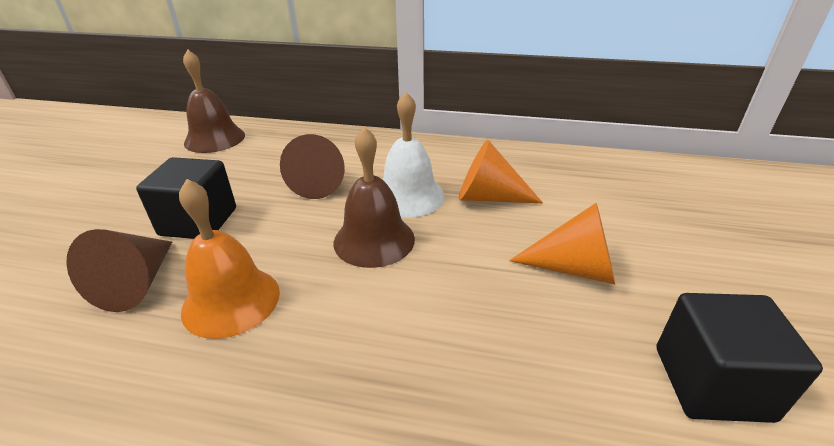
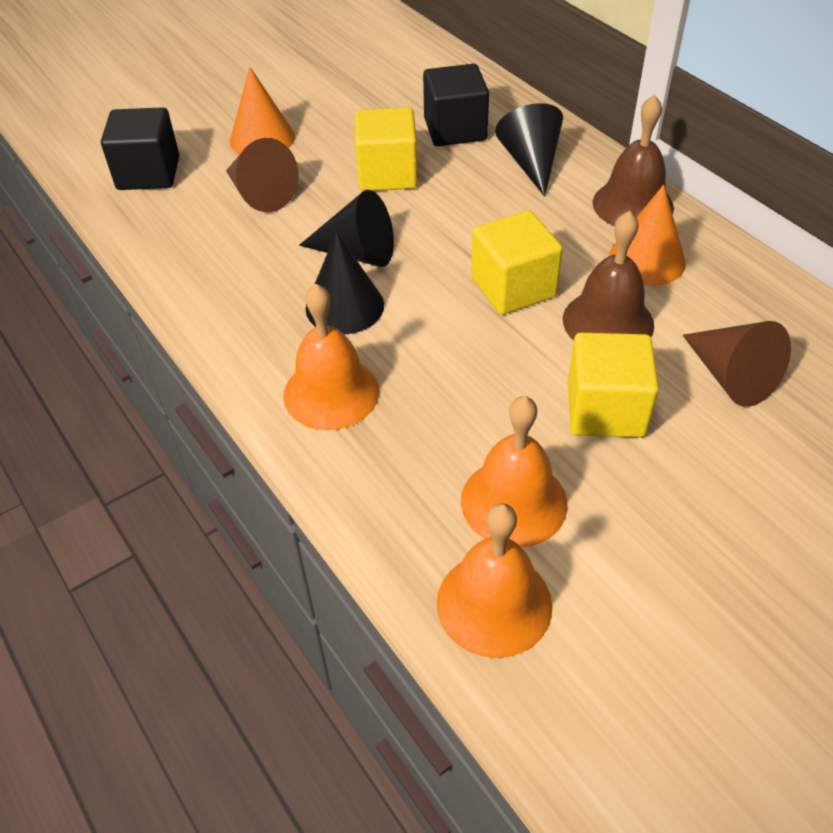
black cone: none = 0 -> [299,190,394,267] [305,232,384,334] [495,103,563,197] = 3
orange bell: [179,179,280,339] = 1 -> [283,284,379,430] [437,503,552,658] [461,396,567,547] = 3
white bell: [383,92,445,217] = 1 -> none = 0
yellow cube: none = 0 -> [355,107,418,191] [471,210,563,315] [568,333,659,438] = 3

